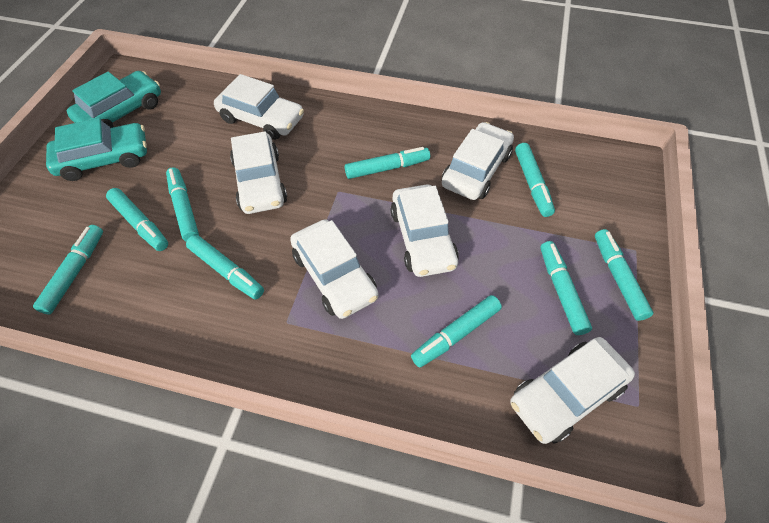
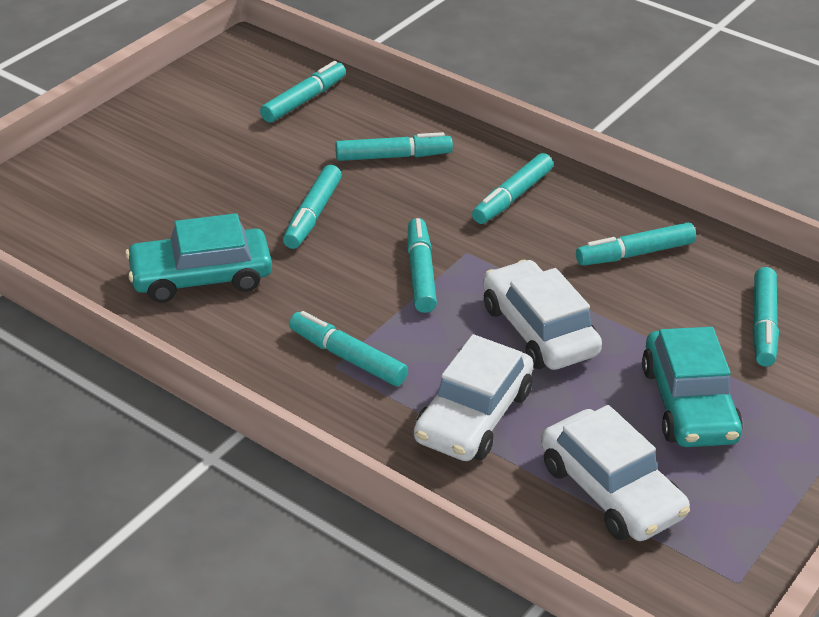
turquoise marker: [33,225,103,314] [106,188,168,251] [166,168,199,242] [186,235,264,299] [345,147,430,179] [411,295,502,367] [515,143,555,217] [540,241,592,335] [595,229,654,321] = 9 -> [260,61,346,123] [283,165,342,249] [289,311,408,386] [335,132,453,161] [407,218,437,313] [472,153,553,224] [576,223,696,266] [753,267,779,366] = 8
white car: [214,74,304,140] [230,131,287,214] [290,220,379,319] [391,185,459,277] [442,122,514,200] [510,337,635,444] = 6 -> [414,334,533,461] [483,260,602,370] [541,405,690,541] = 3

